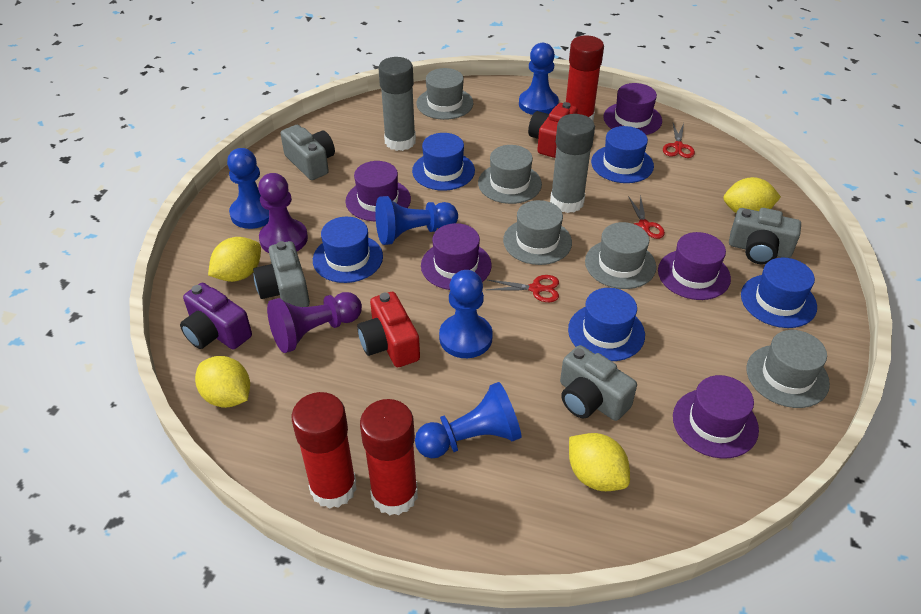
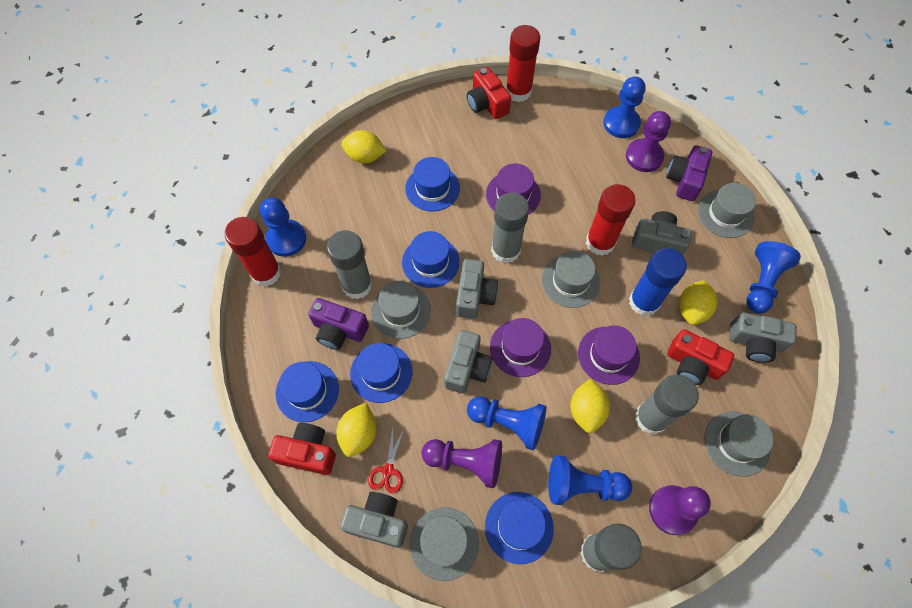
blue glue stick: none = 0 -> [629,248,687,316] = 1
grey camera: [253,241,310,307] [280,125,335,180] [560,345,637,421] [729,208,801,265] = 4 -> [340,492,408,548] [444,330,493,393] [456,259,498,319] [632,211,692,255] [729,312,797,363] = 5
grey glue stick: [379,57,416,151] [550,114,595,213] = 2 -> [327,230,372,299] [491,193,529,264] [580,524,642,572] [635,374,699,435] = 4
purple camera: [180,283,252,349] = 1 -> [308,298,369,350] [666,145,712,201] = 2
purple hat: [346,161,411,221] [421,223,492,290] [603,83,662,135] [658,232,731,300] [673,375,759,459] = 5 -> [486,163,541,215] [490,318,551,377] [578,325,640,385] = 3
purple pawn: [258,173,308,253] [267,292,362,353] = 2 -> [421,439,502,488] [626,111,671,172] [649,485,711,535] = 3
red camera: [357,292,420,367] [528,102,578,158] = 2 -> [268,423,336,475] [467,67,511,119] [667,329,734,385] = 3
red scissors: [486,275,559,302] [628,195,665,239] [663,123,695,158] = 3 -> [368,427,405,494] = 1

